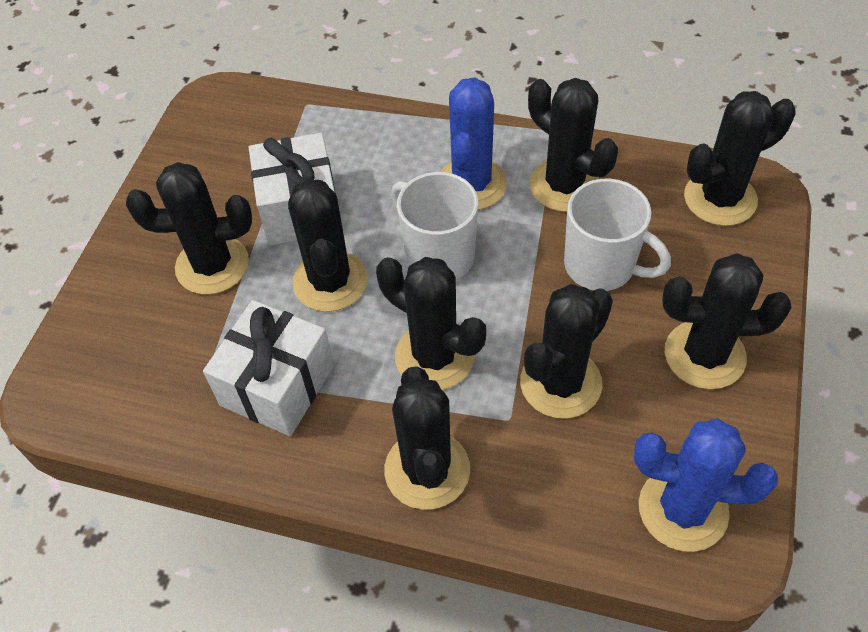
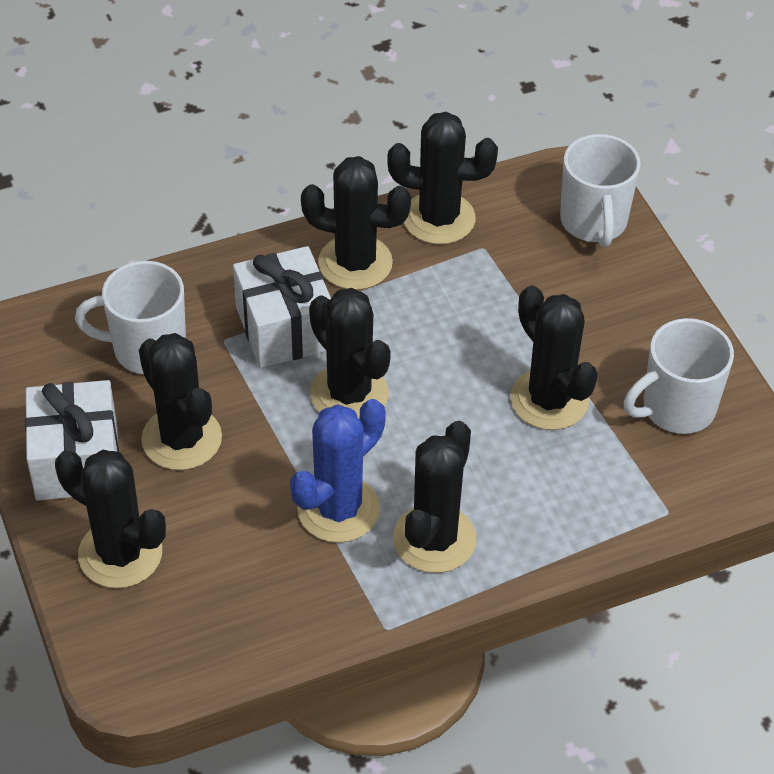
black cactus: [126,162,252,294] [288,179,368,312] [376,257,486,390] [384,367,470,510] [520,284,613,419] [528,78,618,212] [662,253,792,389] [684,91,795,226] = 8 -> [55,450,166,588] [139,333,222,470] [301,156,411,290] [309,288,391,418] [387,112,498,244] [393,421,476,573] [511,286,598,430] = 7
blue cactus: [440,77,507,210] [634,418,778,552] = 2 -> [290,399,386,543] = 1
white mug: [391,172,479,280] [564,178,671,291] = 2 -> [75,261,186,374] [560,134,641,247] [624,318,734,434] = 3

